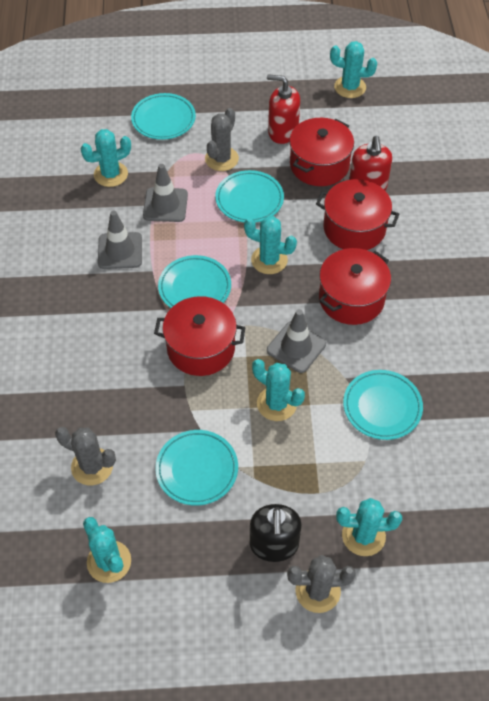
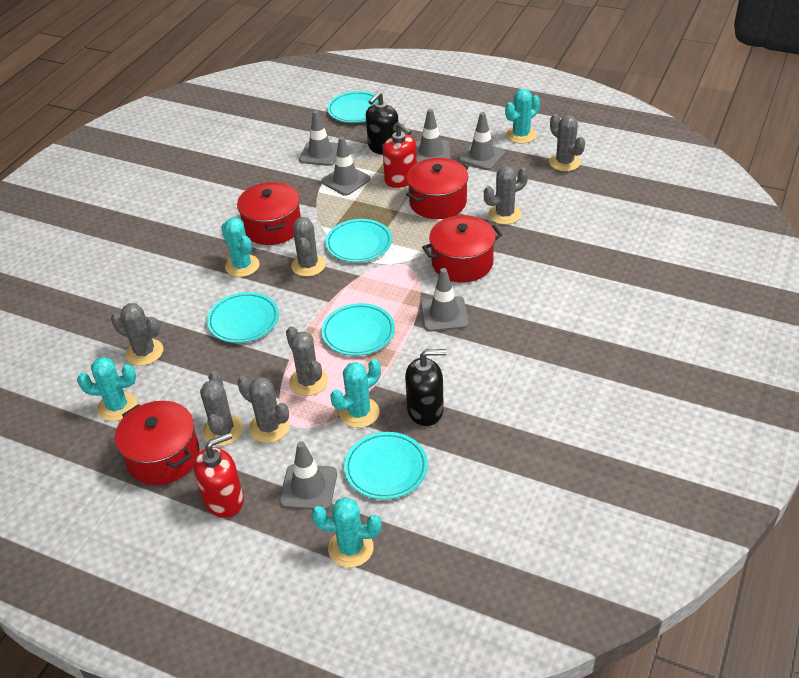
black soap dispenser: [250,504,302,562] = 1 -> [366,92,399,155] [405,349,446,426] = 2
grey cactus: [55,427,116,485] [205,108,239,171] [287,555,356,613] = 3 -> [111,303,163,366] [200,371,243,446] [237,376,290,443] [286,326,328,396] [291,217,326,277] [484,166,528,225] [549,114,585,171] = 7
grey traffic cone: [98,210,142,269] [143,164,188,222] [267,309,326,373] = 3 -> [279,441,337,510] [299,110,338,166] [321,136,370,196] [415,109,450,163] [421,268,469,332] [459,112,505,170] = 6
turquoise cactus: [81,129,131,187] [83,517,131,583] [244,216,297,274] [252,359,305,421] [330,41,377,98] [336,498,402,556] = 6 -> [77,357,137,421] [221,218,260,277] [312,497,381,568] [331,359,381,428] [505,89,540,144] = 5

